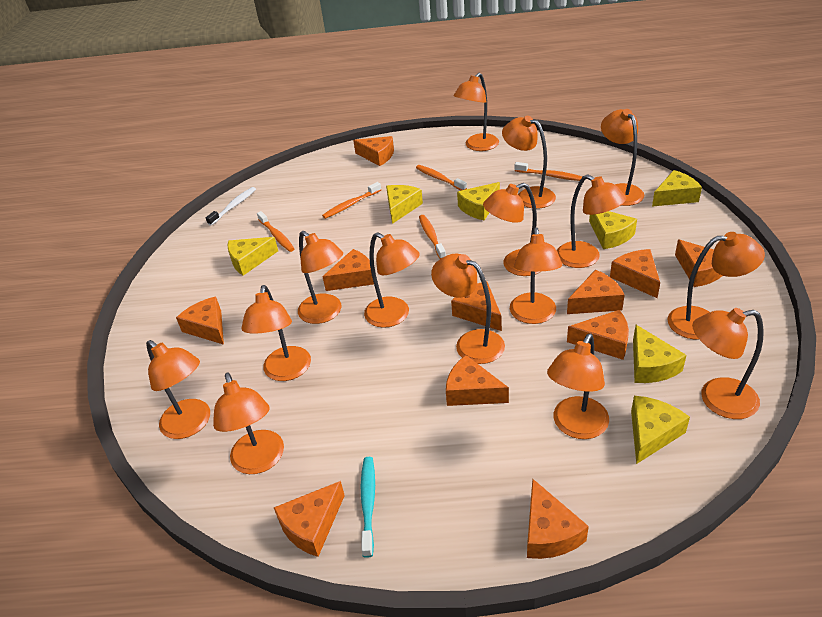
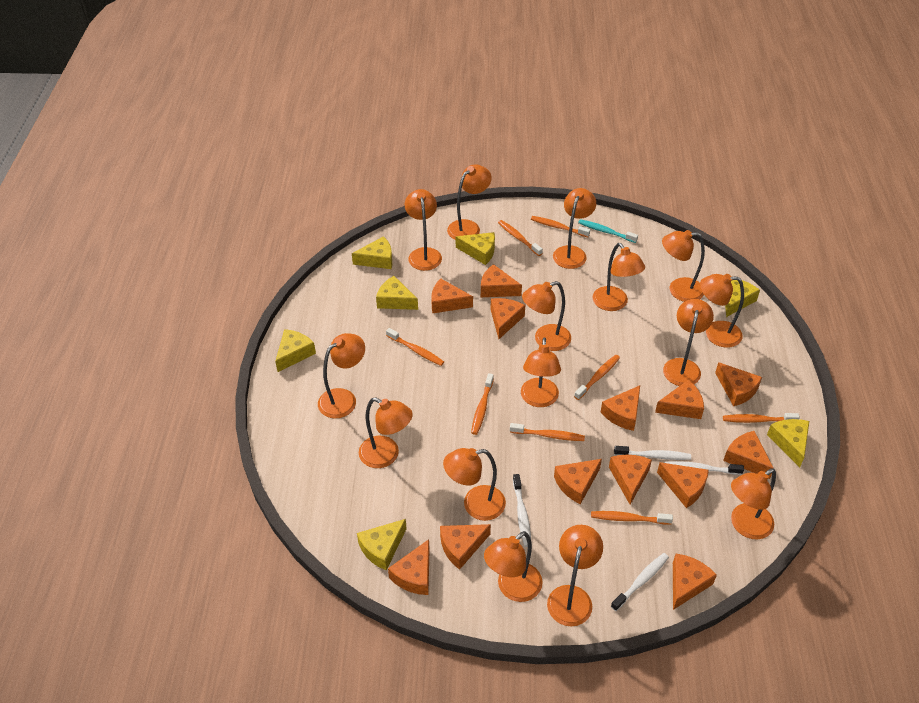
orange cheese: [176,296,224,345] [274,481,345,557] [323,249,374,291] [353,136,394,166] [446,355,509,406] [451,281,502,331] [527,479,589,559] [567,270,625,314] [567,310,629,360] [610,249,660,298] [675,240,723,287] = 11 -> [388,539,430,595] [431,279,473,314] [440,524,491,570] [481,264,522,297] [490,298,525,339] [554,459,602,504] [601,385,640,431] [609,455,652,505] [655,380,704,419] [657,462,709,508] [673,554,717,610] [715,362,762,406] [723,431,774,479] = 13
orange toothbrush: [257,211,295,252] [322,182,381,219] [416,165,467,190] [419,215,446,259] [515,162,583,181] = 5 -> [386,328,444,366] [471,373,494,435] [498,220,543,256] [510,423,585,441] [531,216,590,237] [574,355,620,400] [591,511,673,525] [723,413,800,423] = 8
white toothbrush: [206,187,256,226] = 1 -> [513,474,531,547] [611,553,669,611] [614,446,691,460] [664,461,744,475] = 4

